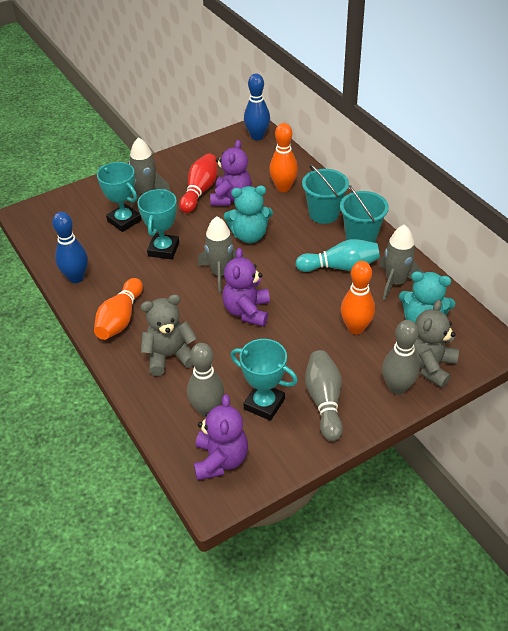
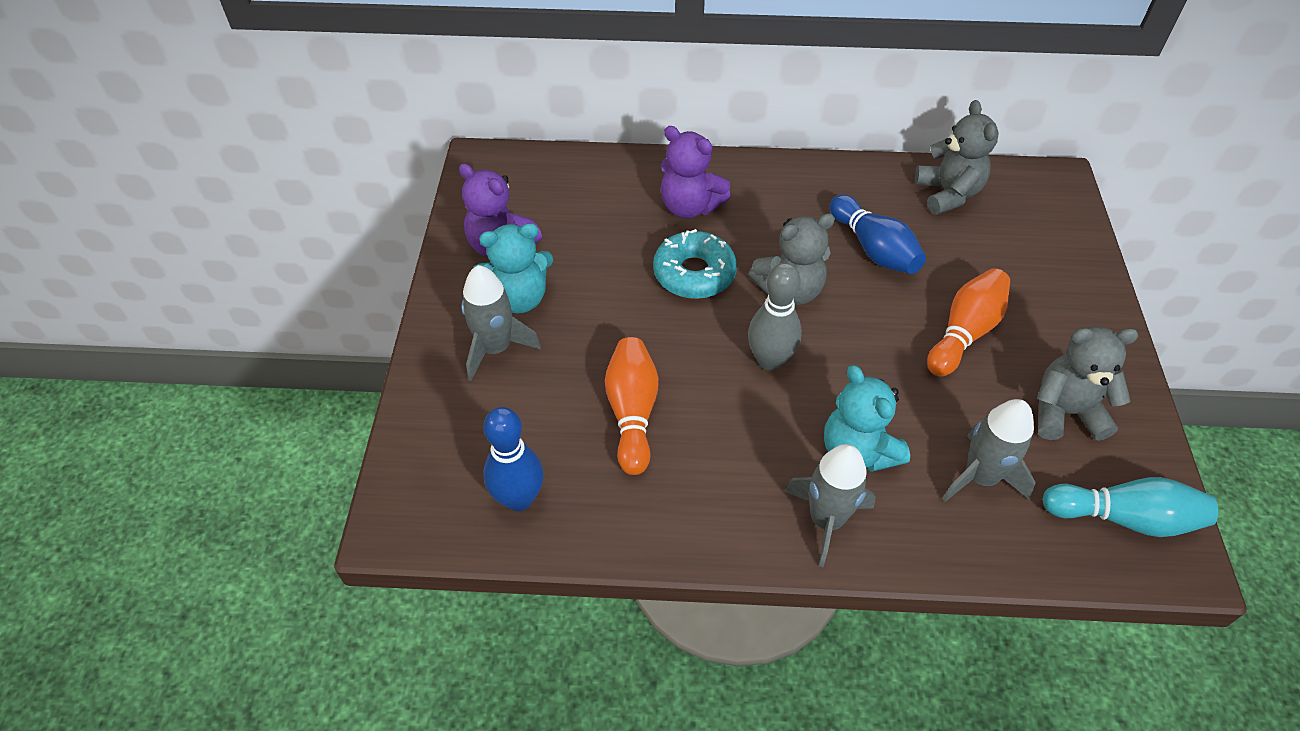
grey bowling pin: [187,343,225,417] [305,350,343,441] [382,320,420,395] = 3 -> [748,263,802,371] = 1
grey teddy bear: [141,294,197,376] [414,300,459,388] = 2 -> [748,213,835,305] [915,100,998,215] [1037,326,1138,441] = 3
orange bowling pin: [94,278,143,340] [269,123,298,192] [341,261,375,335] = 3 -> [605,337,659,475] [927,268,1010,376] = 2
purple teddy bear: [194,394,248,481] [210,140,252,206] [223,248,270,327] = 3 -> [459,163,542,257] [661,126,731,218] = 2
red bowling pin: [179,153,217,213] = 1 -> none = 0
turquoise bucket: [302,164,349,224] [340,185,389,243] = 2 -> none = 0
turquoise donut: none = 0 -> [653,229,737,299] = 1
turquoise trophy: [97,162,141,232] [137,189,179,259] [230,339,298,421] = 3 -> none = 0

